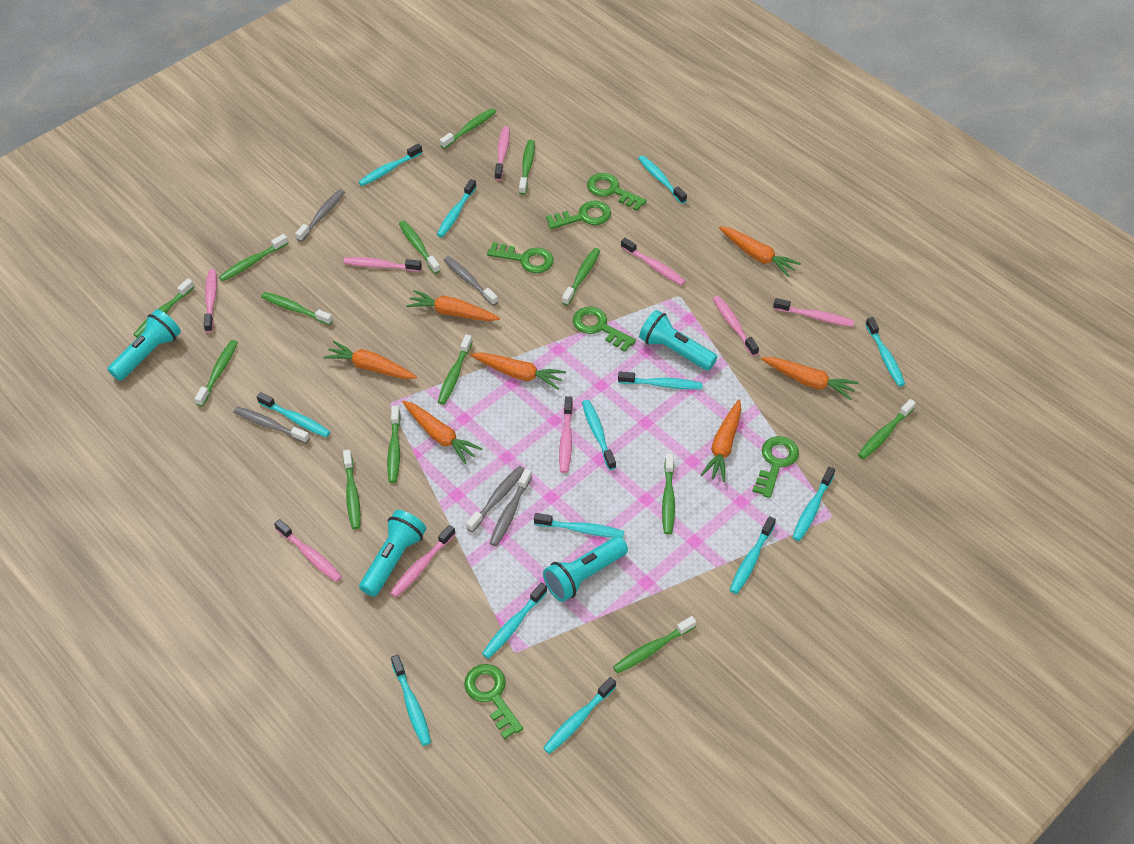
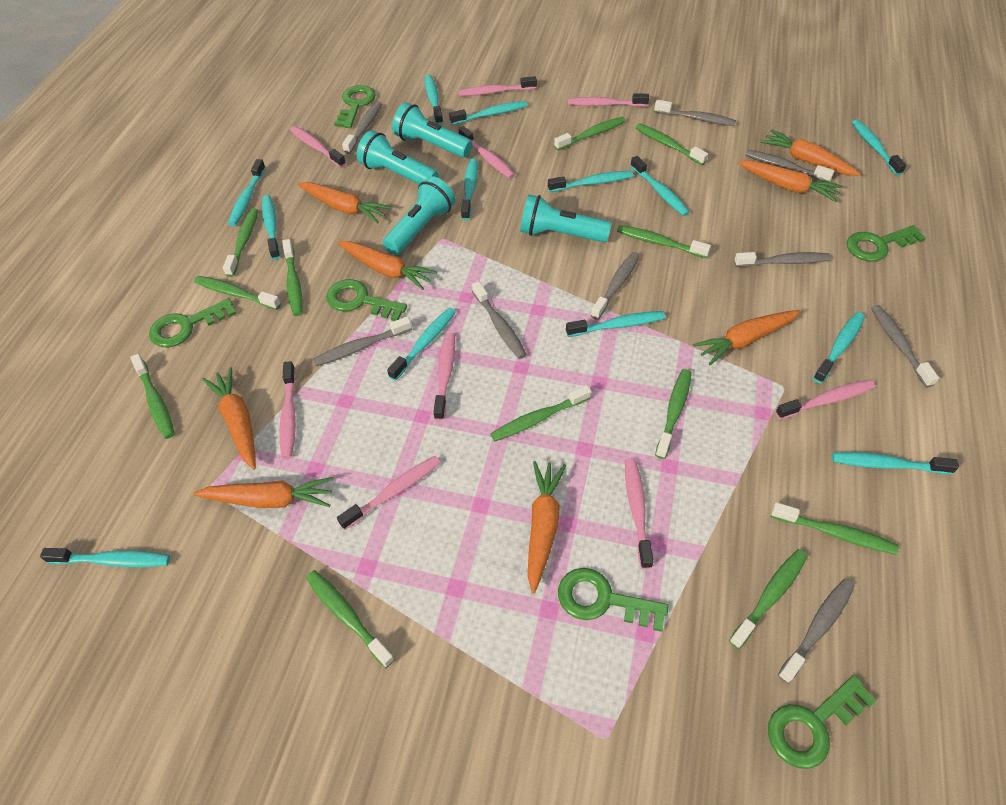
green toothbrush: [133,278,194,338] [195,340,238,406] [219,234,288,282] [261,292,333,325] [343,450,361,529] [387,406,401,483] [399,221,441,274] [438,334,473,405] [440,108,496,149] [519,140,535,195] [562,248,600,306] [613,616,696,674] [662,454,675,534] [858,399,916,460] = 14 -> [130,354,175,439] [194,276,281,310] [223,208,258,277] [282,239,303,316] [306,570,395,668] [490,385,591,441] [554,117,626,150] [617,225,711,258] [635,123,708,165] [655,369,692,459] [729,549,808,649] [771,502,899,555] = 12
grey toothbrush: [234,406,310,443] [295,189,345,242] [444,256,498,306] [466,466,524,532] [490,469,532,547] = 5 -> [313,316,412,366] [342,101,382,154] [472,281,527,359] [591,252,640,320] [654,100,737,126] [734,252,831,267] [745,150,834,182] [778,579,855,684] [871,305,939,387] = 9
orange carrot: [323,341,417,379] [402,401,482,464] [406,290,500,321] [470,352,566,389] [701,399,742,482] [719,226,801,277] [761,357,858,400] = 7 -> [193,477,334,508] [202,367,256,470] [297,182,391,223] [337,241,437,290] [528,461,566,593] [693,310,801,365] [737,161,843,202] [761,129,861,176] = 8

